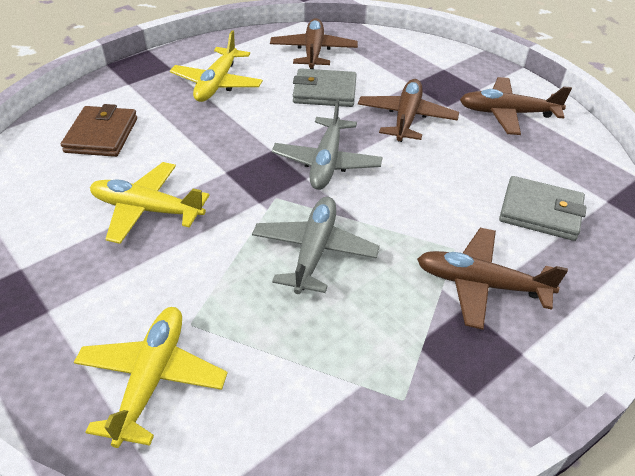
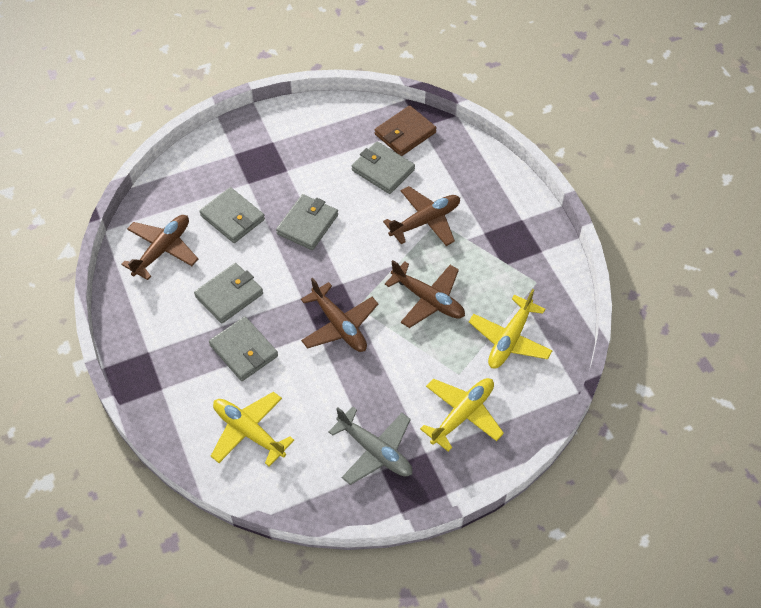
grey plane: [252,197,380,294] [272,99,383,190] = 2 -> [328,406,412,485] = 1
grey wallet: [293,68,357,107] [499,176,587,241] = 2 -> [194,263,263,323] [199,187,265,243] [209,317,278,381] [276,194,338,250] [352,141,415,194] = 5

